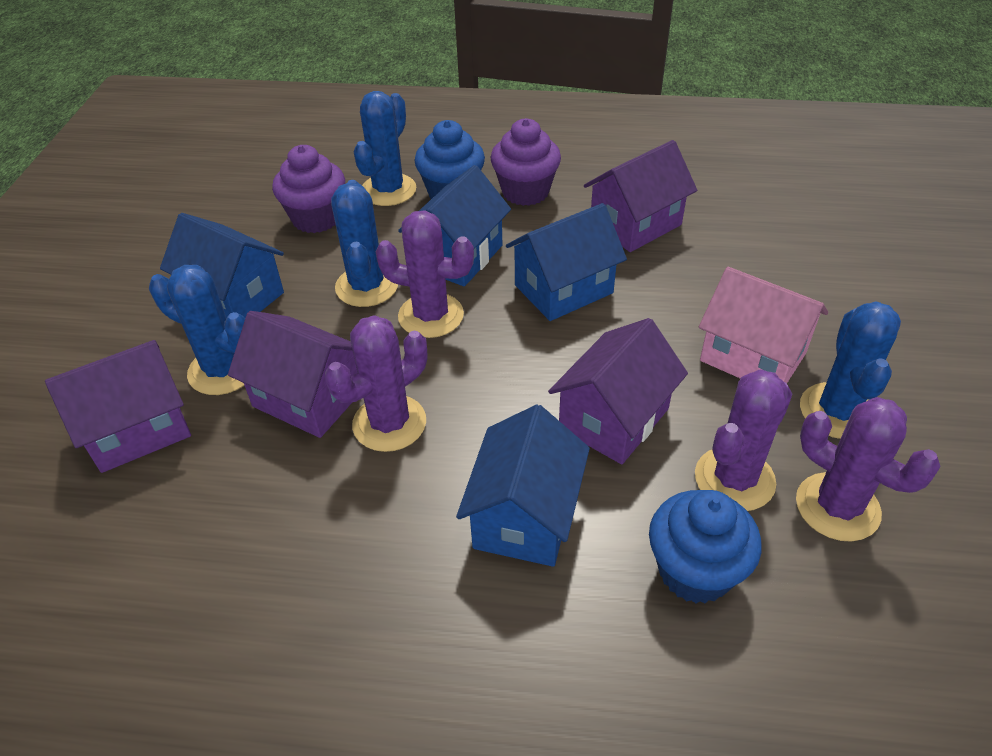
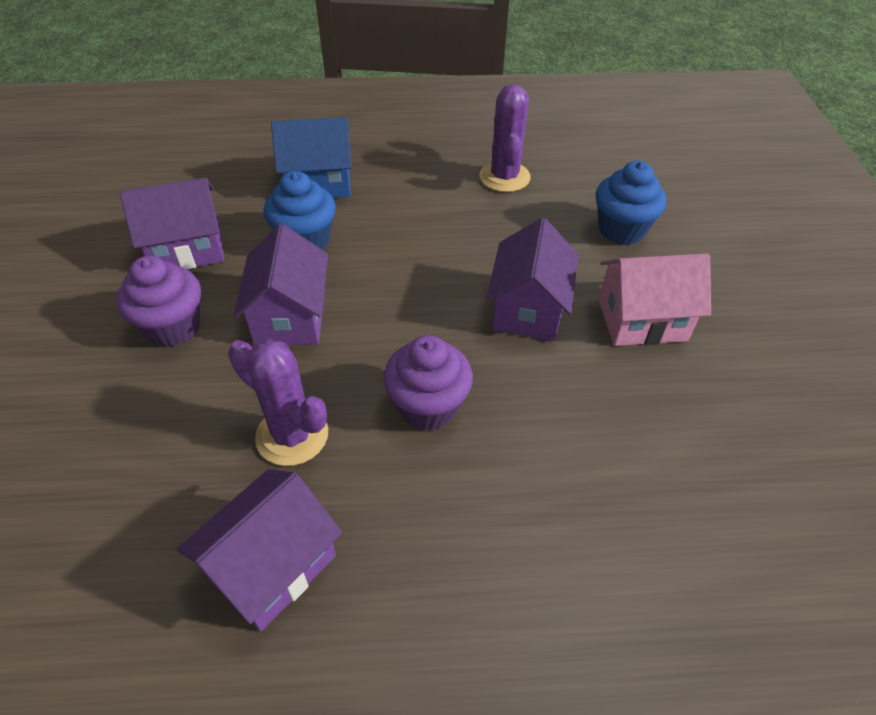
blue cactus: [149,265,245,395] [331,180,398,307] [354,91,416,206] [800,301,901,439] = 4 -> none = 0
blue house: [160,213,284,318] [398,165,511,287] [456,404,590,567] [506,203,627,321] = 4 -> [271,117,352,198] = 1
purple cactus: [325,315,427,452] [375,210,474,338] [695,369,792,511] [796,397,941,542] = 4 -> [228,339,328,466] [479,84,530,192] = 2

